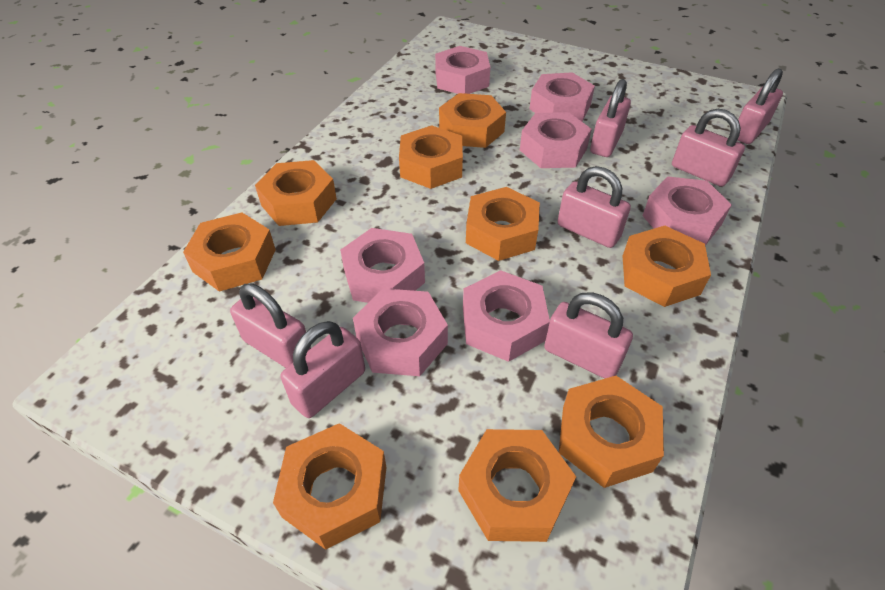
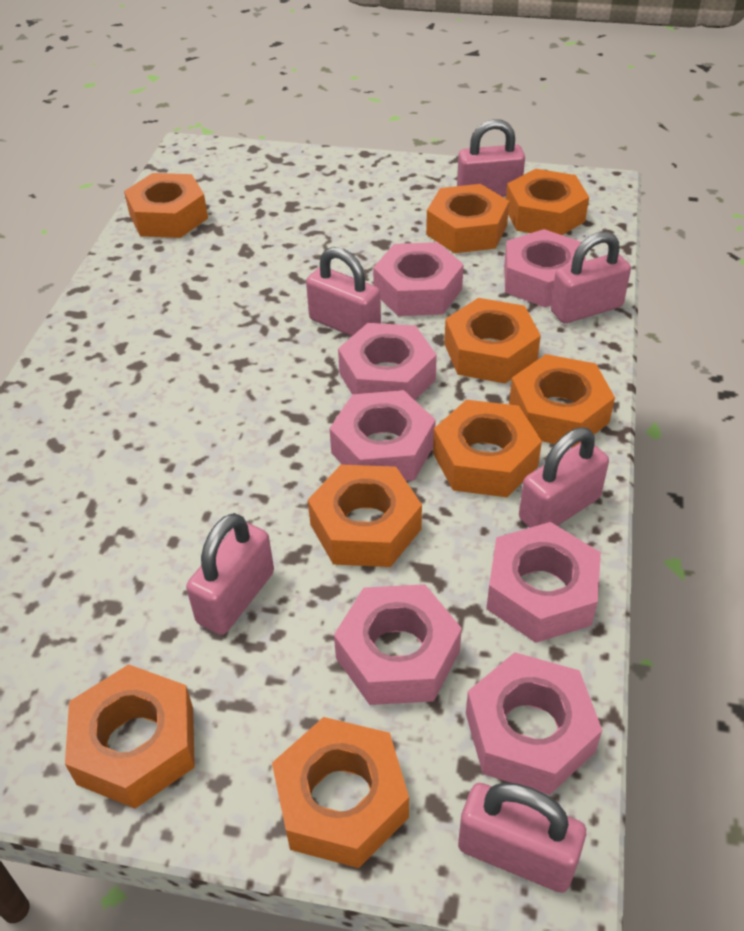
pink padlock: [230,283,311,368] [280,321,365,418] [544,292,633,379] [557,166,631,248] [590,79,631,157] [672,109,745,187] [738,68,783,144] = 7 -> [186,513,274,635] [306,247,381,336] [457,119,525,197] [458,782,586,893] [519,428,609,528] [551,232,631,323] = 6

